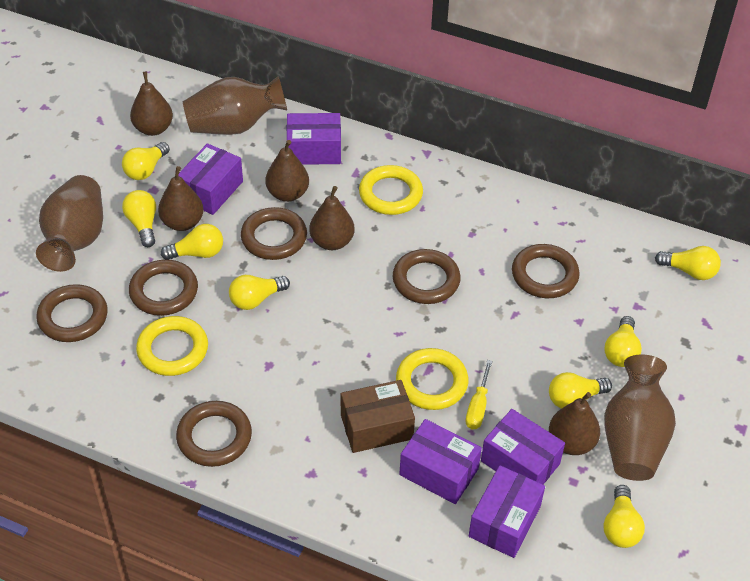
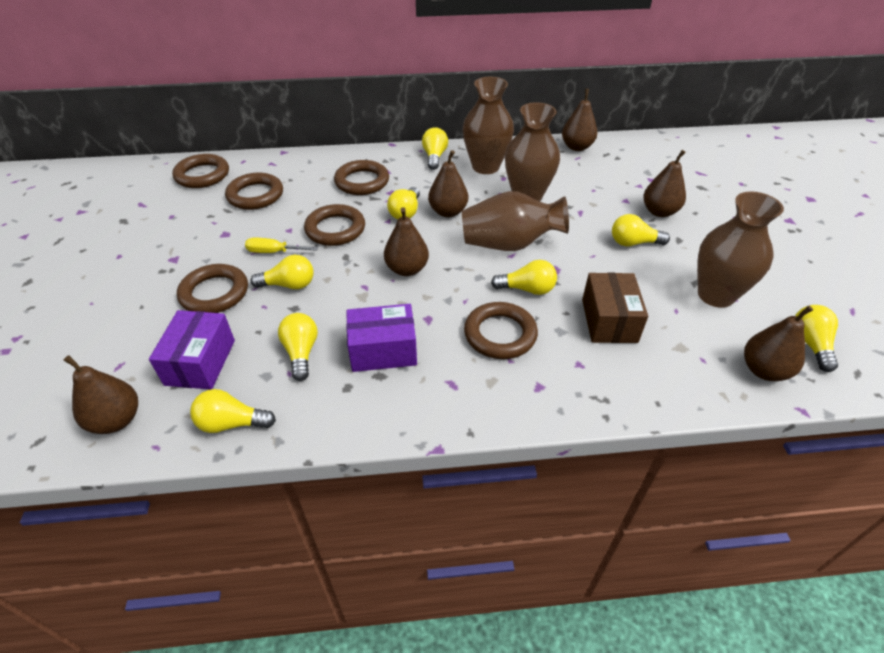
brown pear: [130,71,173,136] [158,166,204,231] [265,140,309,202] [309,186,355,250] [549,392,600,455] = 5 -> [64,356,138,434] [384,207,429,276] [428,150,468,217] [562,89,597,151] [643,150,686,217] [744,306,813,381] = 6
brown vase: [36,175,103,272] [183,76,287,135] [604,354,676,481] = 3 -> [462,191,569,251] [463,77,514,174] [505,102,560,201] [697,191,784,308] = 4
purple box: [178,143,243,215] [287,113,341,165] [399,419,482,504] [469,465,545,558] [481,409,565,484] = 5 -> [149,310,235,389] [346,304,417,372] = 2
yellow ring: [136,316,208,376] [359,165,423,215] [396,348,469,410] = 3 -> none = 0

